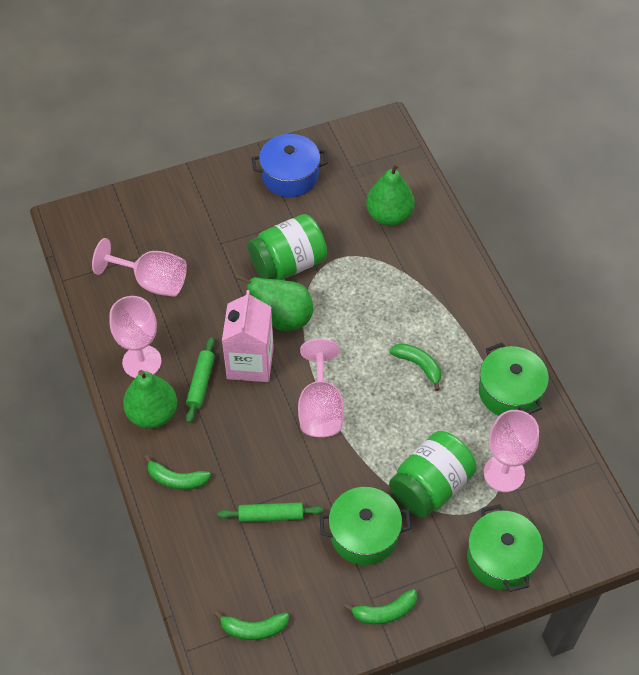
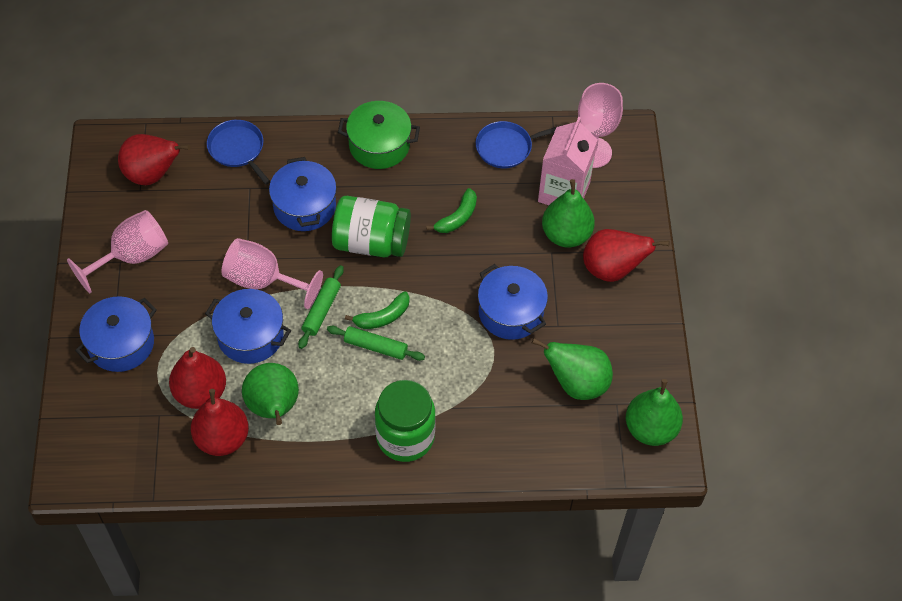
blue pan: none = 0 -> [207,120,271,185] [476,121,563,168] = 2
blue pot: [252,134,328,197] = 1 -> [75,296,157,372] [205,289,291,364] [269,157,337,231] [478,264,548,340] = 4
green banana: [144,455,211,490] [214,611,289,640] [344,589,417,625] [389,343,441,391] = 4 -> [345,291,410,329] [426,188,477,233] = 2
green pear: [123,370,177,429] [235,274,313,331] [366,163,415,226] = 3 -> [242,363,299,425] [532,338,613,400] [542,179,595,247] [626,379,683,446] = 4
green pot: [319,487,411,565] [467,504,543,592] [479,343,549,416] = 3 -> [338,101,420,169] = 1
pink goblet: [92,238,187,297] [109,296,162,378] [298,338,344,437] [484,410,539,492] = 4 -> [67,210,168,293] [221,238,323,309] [578,83,623,168] = 3
red pear: none = 0 -> [118,134,190,185] [169,347,226,409] [191,389,249,456] [583,229,670,282] = 4

